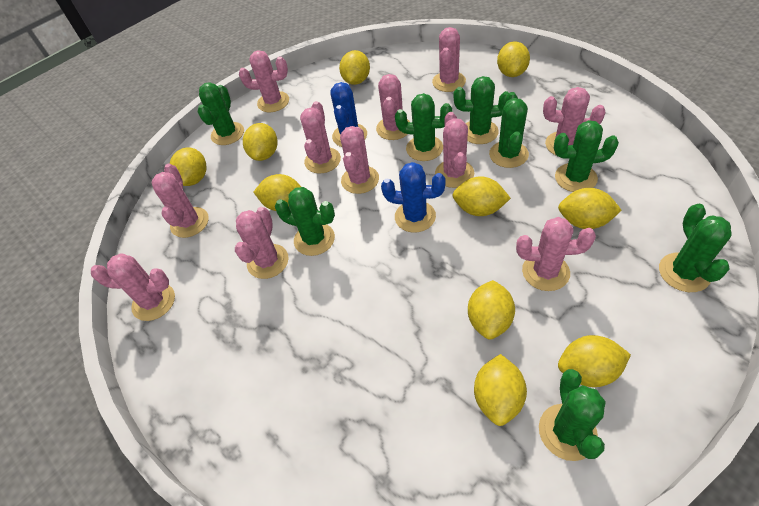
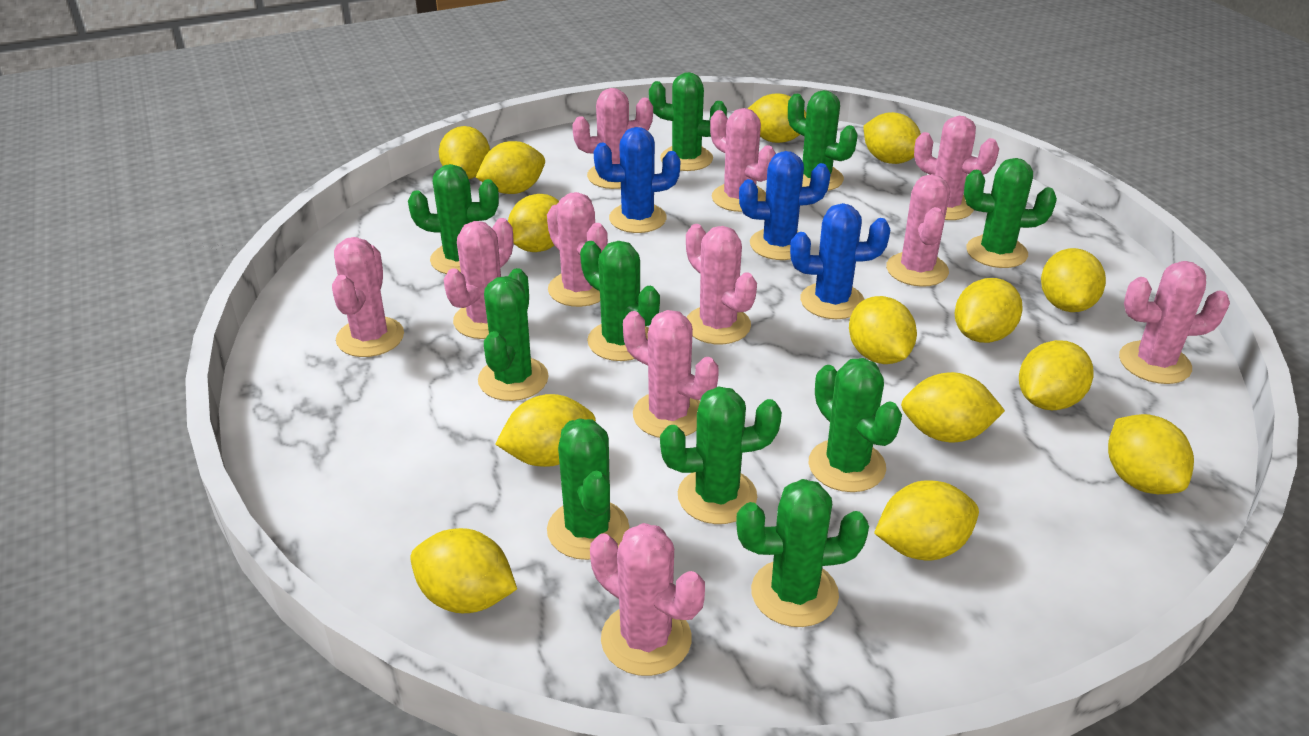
blue cactus: [330,82,367,147] [381,162,446,233] = 2 -> [594,127,680,233] [739,151,830,260] [790,203,890,319] = 3
green cactus: [198,82,244,145] [275,187,335,256] [395,93,453,161] [453,76,509,144] [489,92,529,168] [539,369,606,461] [554,120,619,192] [659,203,732,292] = 8 -> [408,164,499,274] [478,268,549,401] [547,419,629,560] [580,241,660,361] [649,72,727,171] [660,386,782,524] [736,479,869,627] [788,90,857,191] [809,358,902,492] [964,158,1057,268] = 10
yellow lemon: [170,147,207,186] [243,123,277,161] [254,174,301,211] [339,50,370,85] [452,176,511,216] [468,280,515,339] [474,354,527,426] [497,41,530,77] [558,188,622,229] [558,335,631,387] = 10 -> [410,528,517,613] [439,126,490,179] [476,141,545,194] [495,394,596,467] [508,194,559,252] [747,93,806,143] [849,296,917,364] [863,112,921,164] [874,480,979,560] [901,372,1005,442] [955,278,1023,343] [1019,340,1093,410] [1041,248,1106,312] [1108,414,1194,494] = 14

